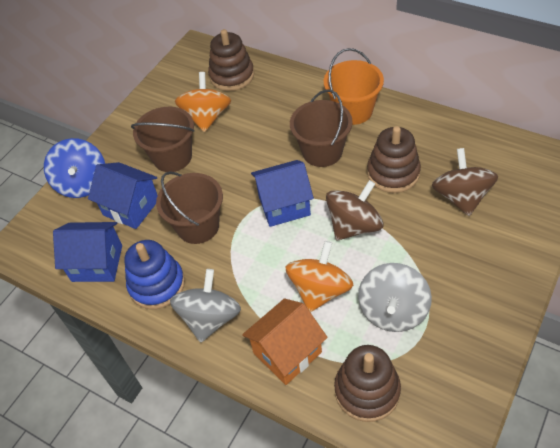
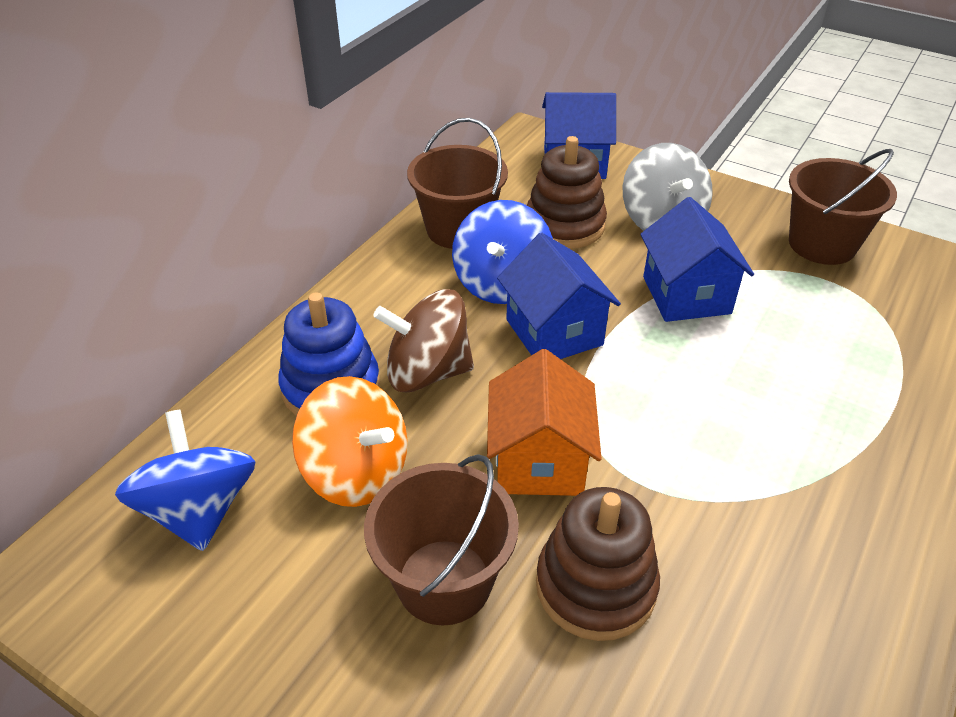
blue spinning top: [44,138,105,198] = 1 -> [115,409,256,551] [452,200,553,304] = 2
brown spinning top: [326,180,384,240] [432,148,498,216] = 2 -> [373,289,474,393] = 1
brown stacking toy: [208,29,254,91] [334,345,401,422] [367,126,421,193] = 3 -> [527,136,607,249] [536,487,660,641] = 2
grey spinning top: [170,269,241,342] [358,263,432,332] = 2 -> [623,143,712,231] = 1
orange bucket: [324,48,384,125] = 1 -> none = 0
orange spinning top: [175,72,231,132] [286,241,353,312] = 2 -> [292,376,407,507] = 1

